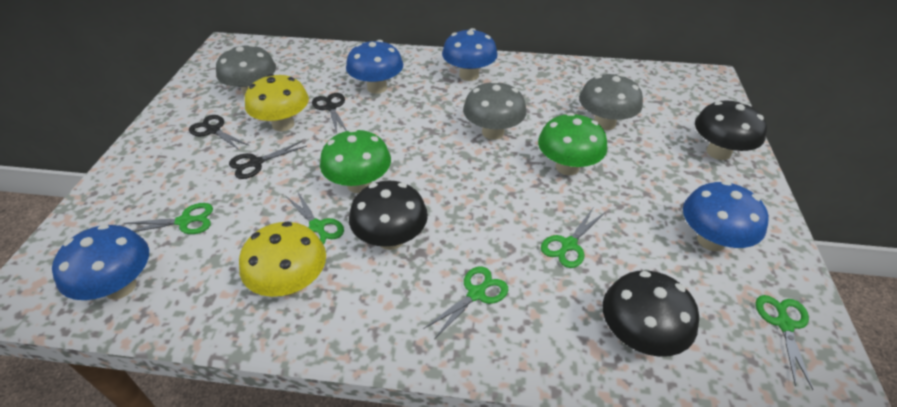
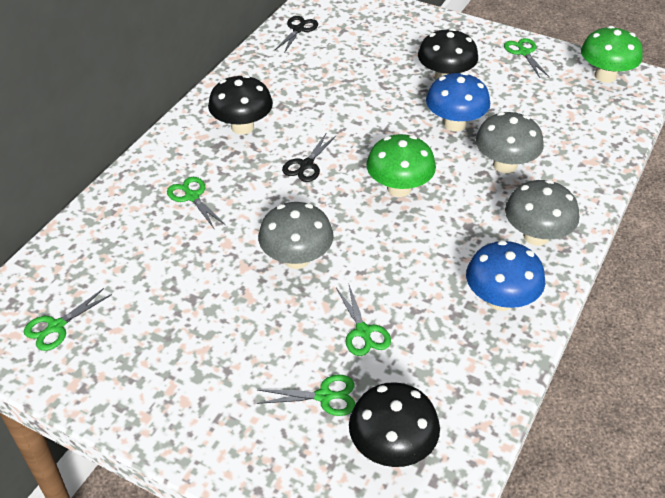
black scissors: [189,115,248,151] [229,141,307,179] [312,93,347,133] = 3 -> [275,16,318,53] [282,134,336,182] = 2
blue mushroom: [52,224,149,300] [346,40,403,94] [442,28,498,81] [683,181,769,251] = 4 -> [426,72,490,132] [466,241,545,311] = 2
yellow mushroom: [239,221,326,297] [245,74,309,131] = 2 -> none = 0

